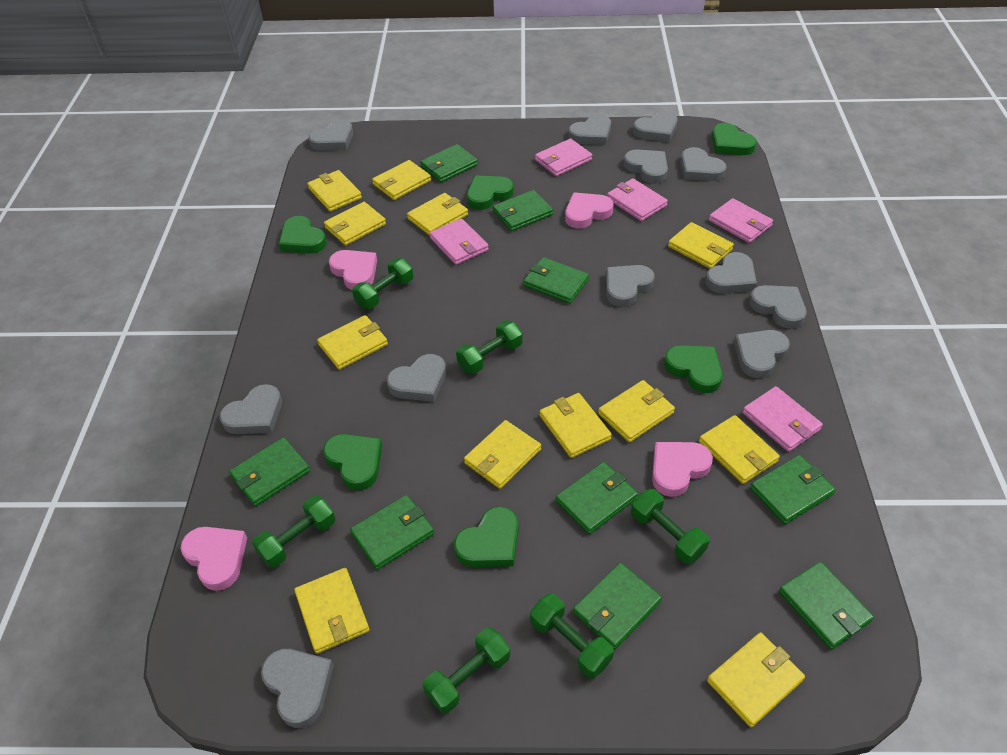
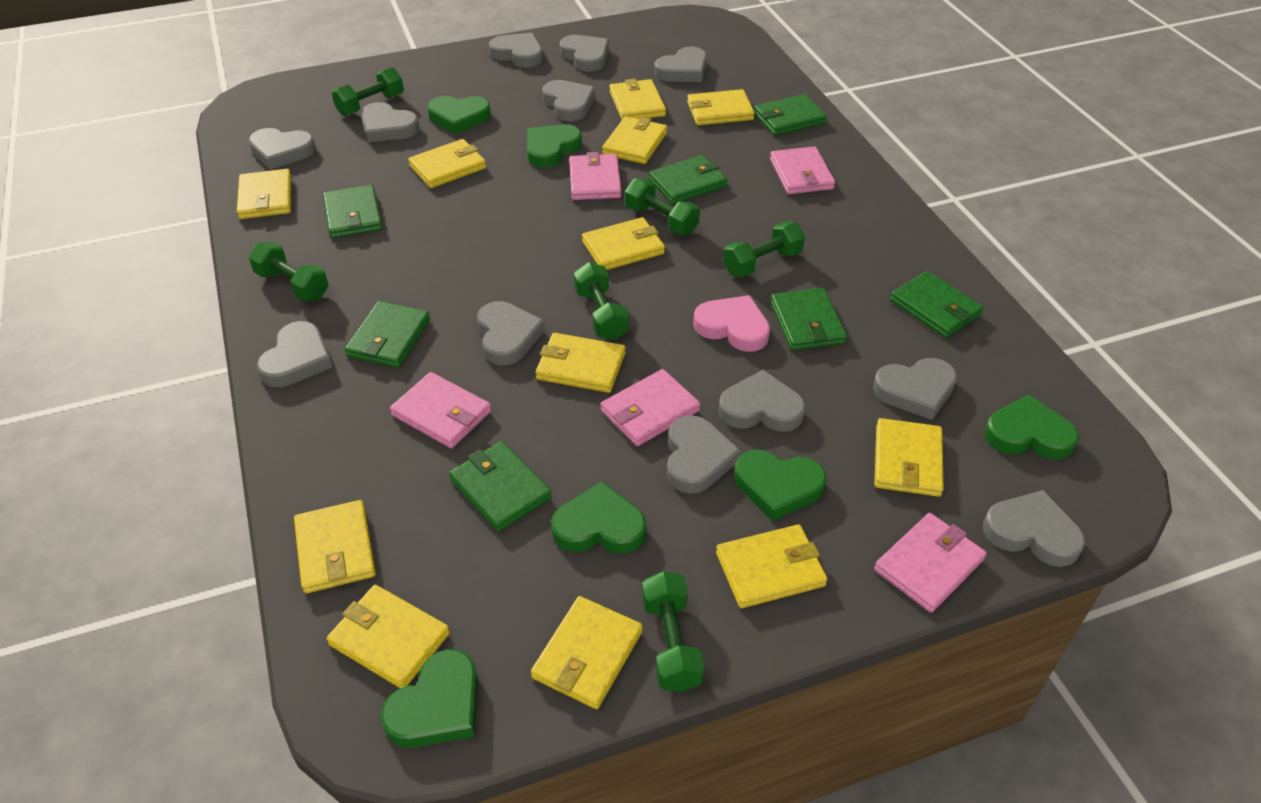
green wallet: [229,437,310,506] [350,495,434,570] [420,144,478,183] [493,190,553,231] [523,257,589,304] [556,462,638,534] [573,563,662,650] [750,455,836,524] [779,561,874,649] = 9 -> [323,185,382,238] [345,301,430,368] [449,441,552,532] [648,155,727,204] [754,94,827,136] [770,288,847,350] [890,271,984,338] = 7
pink heart: [180,527,247,591] [329,250,377,290] [565,192,614,228] [652,442,713,497] = 4 -> [693,295,770,352] = 1

